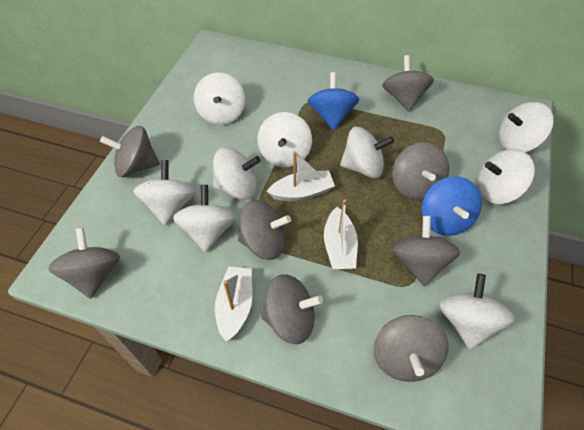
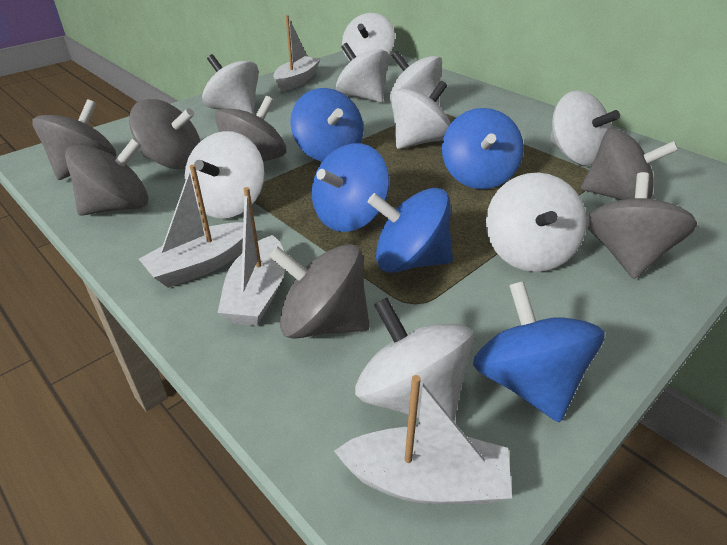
blue spinning top: [308,72,359,130] [422,176,482,236] = 2 -> [290,88,364,162] [312,143,389,232] [368,188,453,273] [442,108,524,189] [473,281,605,422] = 5
grey spinning top: [48,227,120,299] [100,126,160,177] [238,200,291,260] [261,274,323,344] [374,315,448,382] [382,55,434,112] [392,142,449,200] [392,216,460,287] = 8 -> [32,99,116,180] [65,138,149,216] [129,99,200,169] [215,96,286,162] [269,244,370,339] [581,128,678,200] [586,172,697,279] = 7
white boat: [215,267,252,342] [266,151,335,201] [324,199,358,270] = 3 -> [139,165,243,288] [218,187,285,326] [273,15,320,92] [334,375,512,504] = 4

